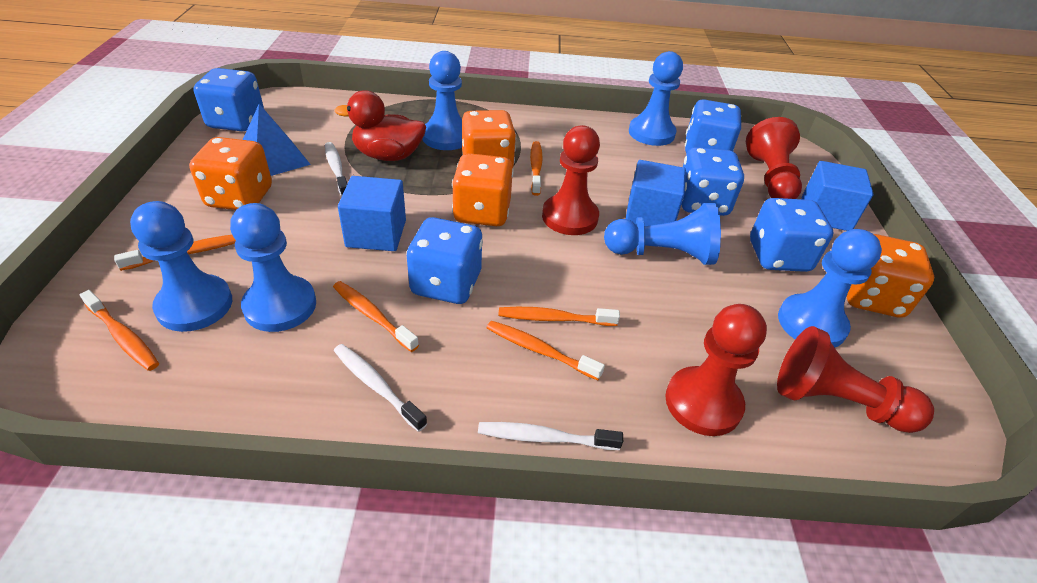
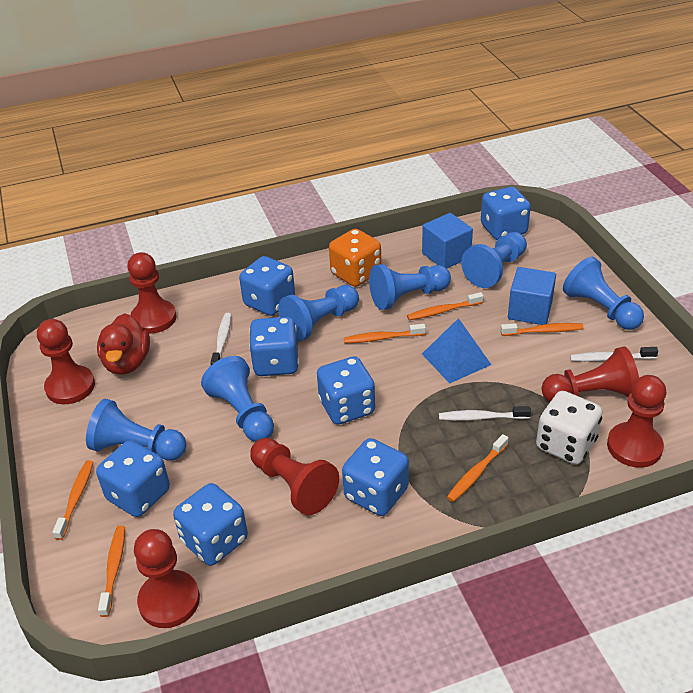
blue cube: [338,176,406,251] [626,160,686,226] [802,161,873,231] = 3 -> [422,213,473,268] [508,267,556,325] = 2
blue dice: [194,68,264,131] [407,217,483,304] [681,147,744,216] [685,99,741,154] [750,198,833,272] = 5 -> [96,440,170,517] [173,483,248,566] [239,256,295,316] [249,317,299,376] [317,356,375,425] [342,438,409,516] [481,187,531,240] = 7
orange dice: [189,137,272,210] [452,153,514,226] [462,110,516,166] [847,234,934,318] = 4 -> [329,229,381,287] = 1
red pawn: [542,125,600,235] [665,304,767,436] [746,117,802,199] [777,326,934,433] = 4 -> [37,319,95,404] [127,252,177,334] [134,529,200,628] [250,438,339,515] [542,346,639,402] [607,375,666,468] = 6
white dice: none = 0 -> [536,391,603,465] = 1

